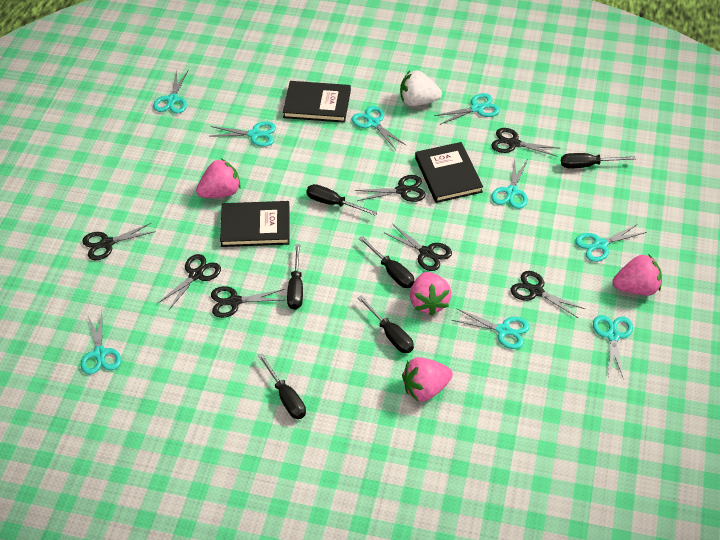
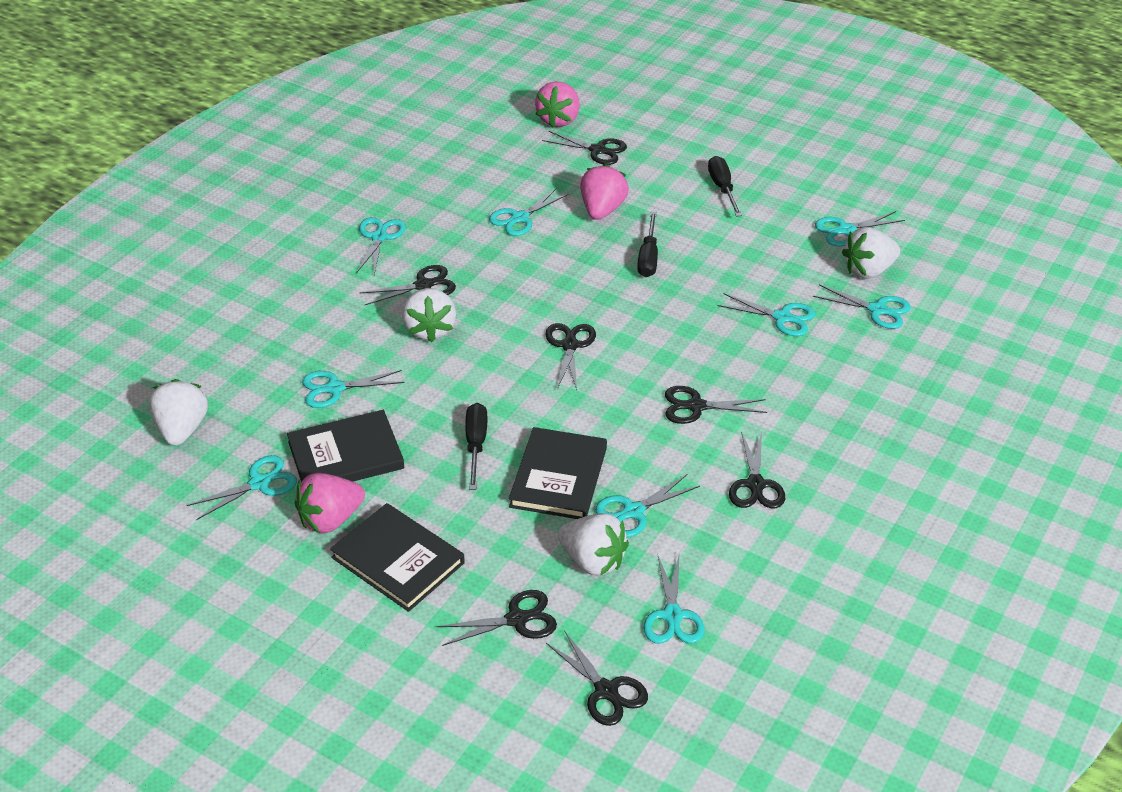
black screwdriver: [258,353,306,419] [287,244,303,310] [306,184,377,216] [358,295,414,353] [359,236,415,288] [561,153,636,168] = 6 -> [465,403,488,490] [637,211,658,277] [708,156,742,217] = 3
pink strawberry: [196,159,241,198] [402,357,453,401] [410,272,451,316] [613,254,662,296] = 4 -> [295,473,365,534] [535,82,580,128] [580,164,629,220] = 3
white strawberry: [400,70,442,106] = 1 -> [149,379,208,446] [402,288,456,342] [558,513,629,576] [842,227,900,279] = 4

